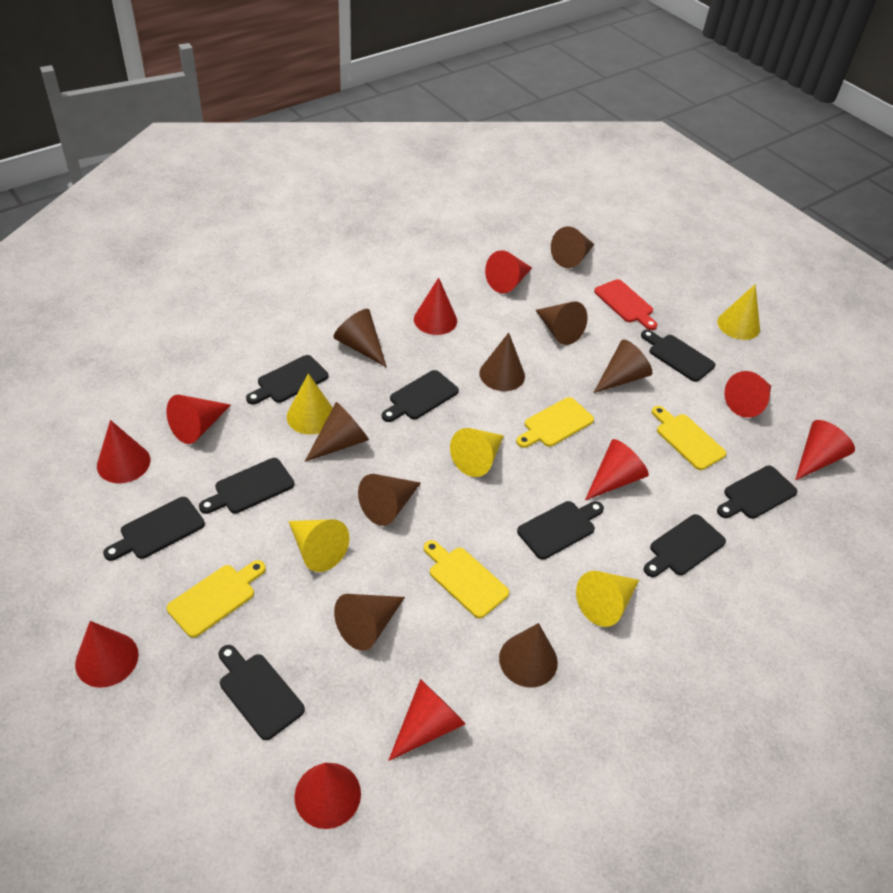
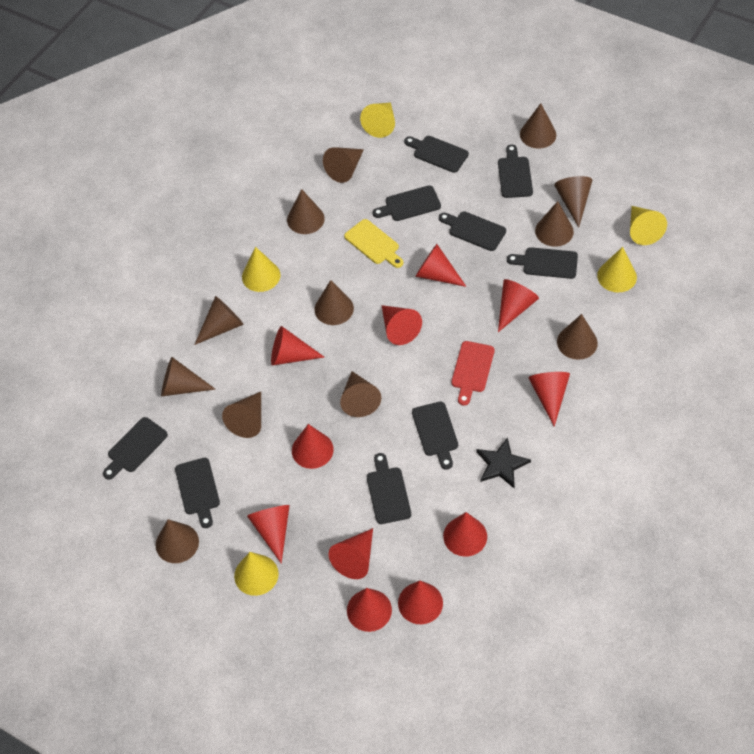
black star: none = 0 -> [476,437,531,488] = 1
brown cone: [305,402,369,462] [333,309,387,367] [334,594,405,651] [358,474,421,526] [479,333,525,391] [499,623,558,688] [536,301,588,345] [551,226,595,268] [594,339,652,393] = 9 -> [156,519,199,563] [161,357,216,397] [194,296,244,345] [222,392,261,438] [287,189,325,234] [315,280,354,325] [323,147,364,183] [340,371,381,417] [520,103,556,149] [535,201,574,247] [554,176,592,228] [557,314,598,360] = 12
red cone: [75,621,139,688] [97,420,150,483] [167,395,231,444] [295,763,361,829] [388,679,466,761] [414,277,457,335] [485,250,532,293] [585,439,649,500] [724,371,771,418] [795,420,855,480] = 10 -> [247,505,290,564] [271,326,324,366] [292,424,334,469] [329,528,373,579] [347,588,392,632] [381,305,422,345] [398,580,443,624] [415,244,467,287] [443,512,487,557] [498,279,539,332] [528,372,570,427] = 11
yellow cutting board: [167,560,266,638] [423,540,509,618] [516,397,594,448] [651,406,726,470] = 4 -> [344,219,403,268] = 1

